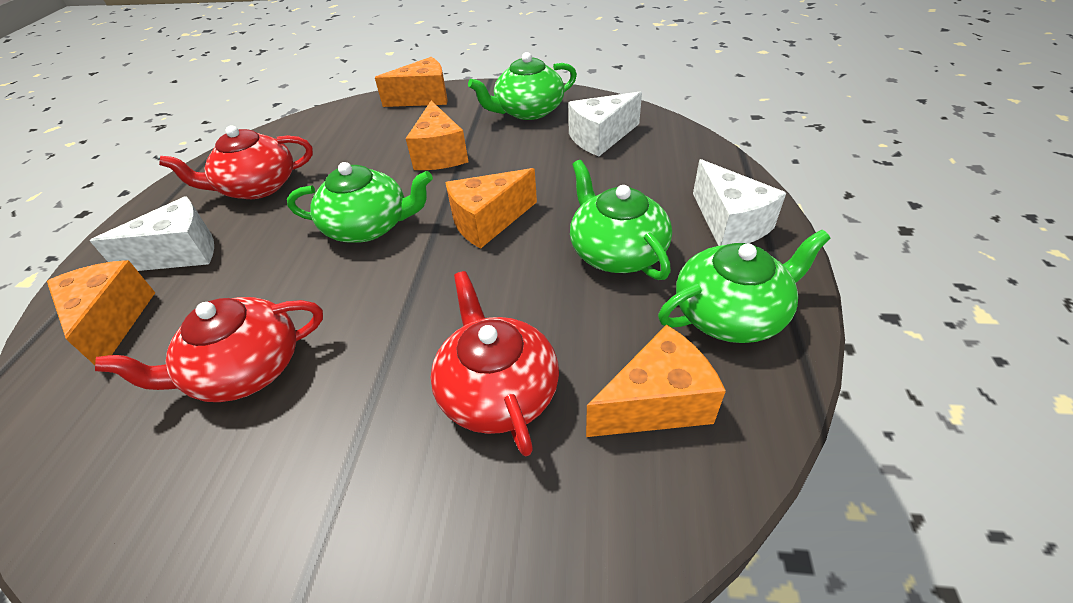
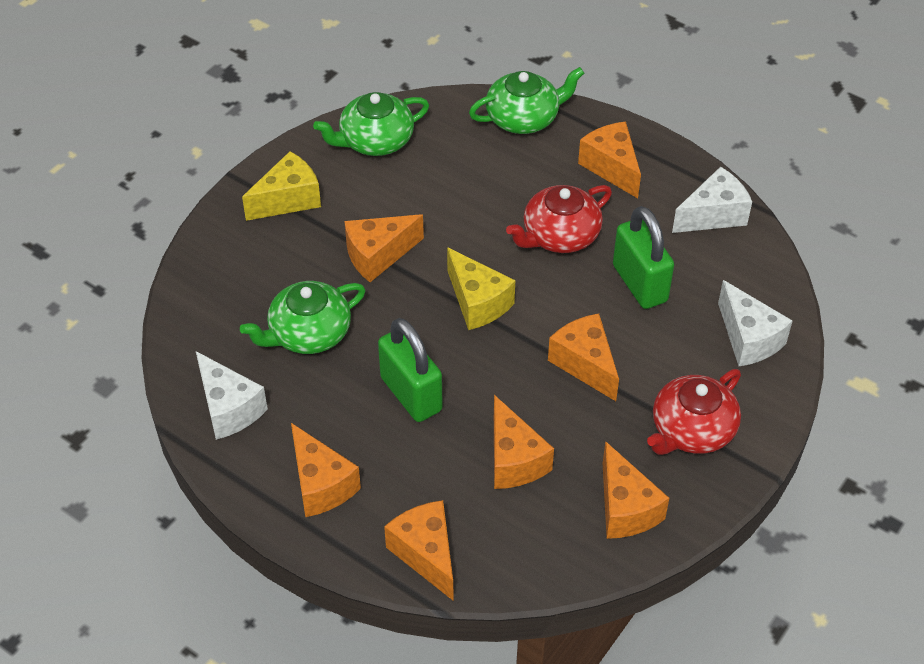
green padlock: none = 0 -> [378,318,443,422] [613,206,674,309] = 2
green teapot: [287,162,433,243] [468,52,577,120] [570,160,672,280] [658,230,830,343] = 4 -> [240,281,365,354] [313,92,429,156] [469,67,584,134] = 3
orange cheese: [47,260,155,365] [375,57,448,107] [406,101,468,170] [445,168,537,249] [586,325,726,437] = 5 -> [291,423,361,517] [344,214,424,282] [384,500,453,600] [494,395,554,489] [548,313,619,401] [578,122,641,198] [603,441,669,539] = 7
red teapot: [95,297,323,402] [159,126,313,199] [431,271,559,456] = 3 -> [506,185,612,253] [647,369,741,455] = 2
yellow cheese: none = 0 -> [242,151,321,221] [447,247,515,330] = 2

